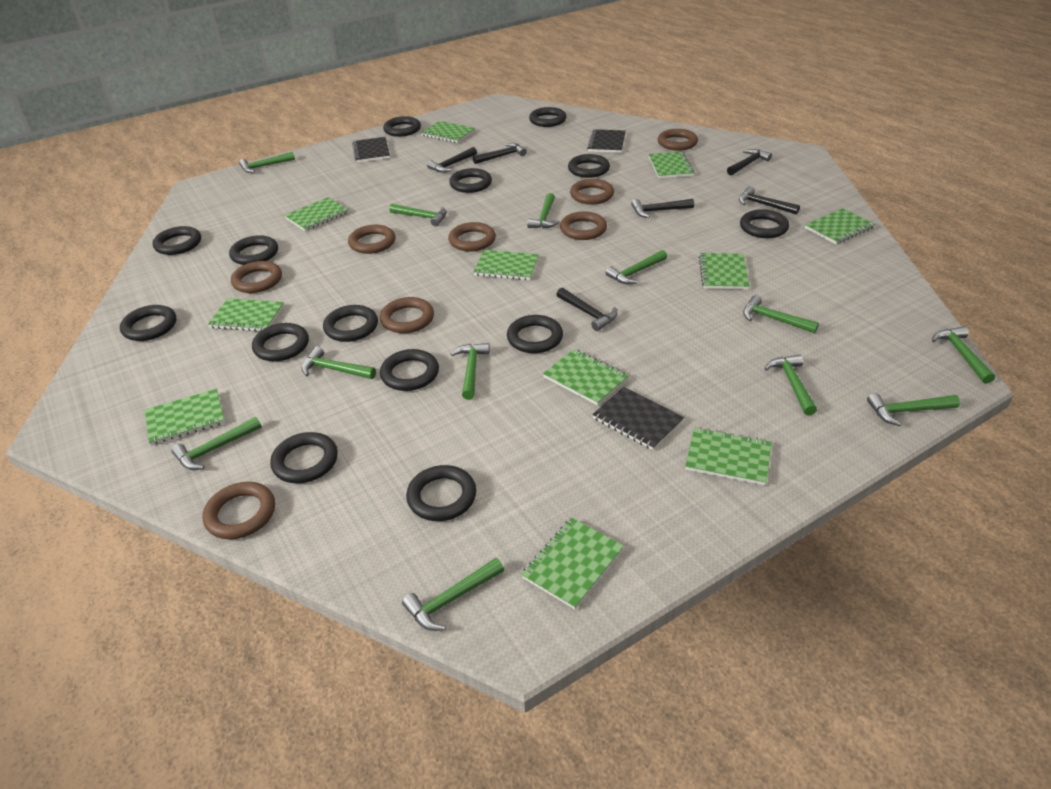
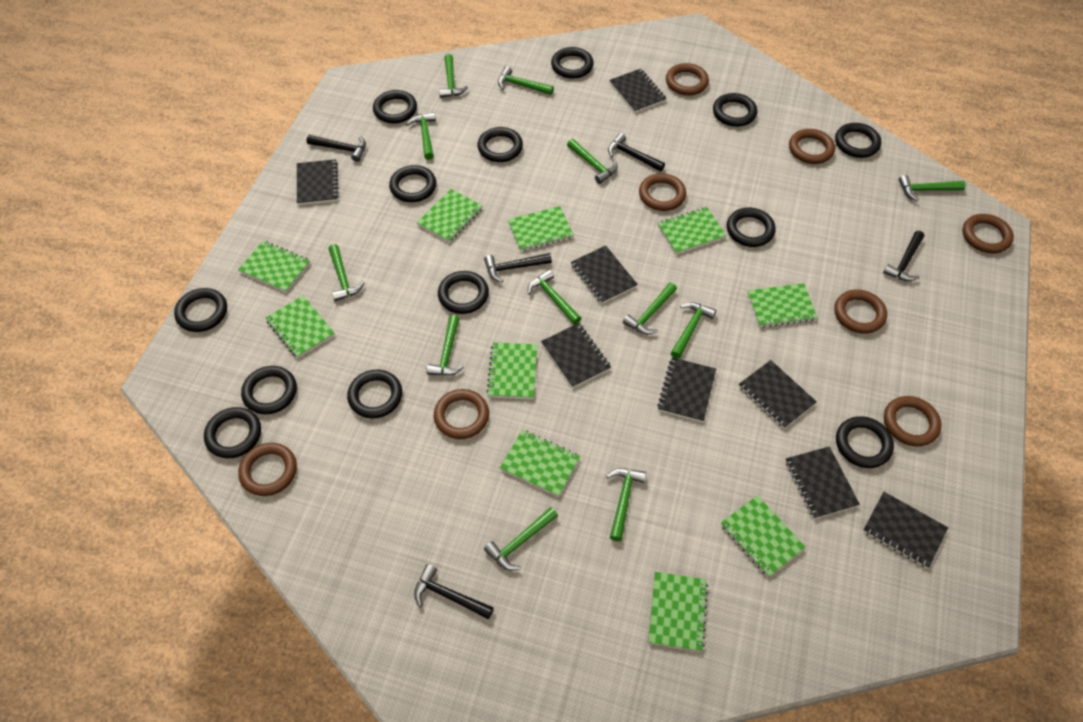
black hammer: [427,147,477,173] [473,143,527,164] [556,288,618,331] [631,199,694,218] [727,149,772,175] [739,186,800,215] = 6 -> [307,135,366,162] [414,564,494,619] [484,253,552,283] [608,133,665,172] [883,231,924,281] = 5
black notebook: [352,137,390,162] [587,129,626,153] [592,387,684,450] = 3 -> [297,159,339,205] [541,323,611,388] [571,245,638,304] [610,69,667,113] [657,357,716,422] [739,360,817,429] [786,446,860,519] [863,492,948,568] = 8
black ring: [120,305,176,341] [152,226,201,255] [229,235,278,265] [252,323,309,362] [270,432,338,483] [323,305,378,342] [380,349,439,391] [383,116,421,137] [406,465,476,521] [449,168,492,193] [507,315,563,353] [529,107,566,127] [568,154,610,178] [740,209,789,238] = 14 -> [174,288,227,332] [204,407,261,458] [241,366,297,414] [347,370,402,418] [373,90,417,123] [389,165,436,202] [438,271,489,314] [477,127,523,162] [551,47,594,79] [713,93,757,127] [727,208,776,247] [835,123,881,158] [836,416,894,468] = 13
green notebook: [145,389,225,445] [208,298,284,331] [284,197,349,231] [421,121,475,143] [473,250,539,280] [521,517,624,609] [543,349,628,406] [649,152,694,178] [685,427,772,485] [699,253,750,289] [805,208,875,244] = 11 -> [238,241,310,293] [266,296,335,358] [417,189,482,242] [486,342,537,399] [500,430,580,497] [508,206,574,251] [648,572,708,652] [658,207,726,254] [721,495,806,577] [747,283,818,328] = 10

